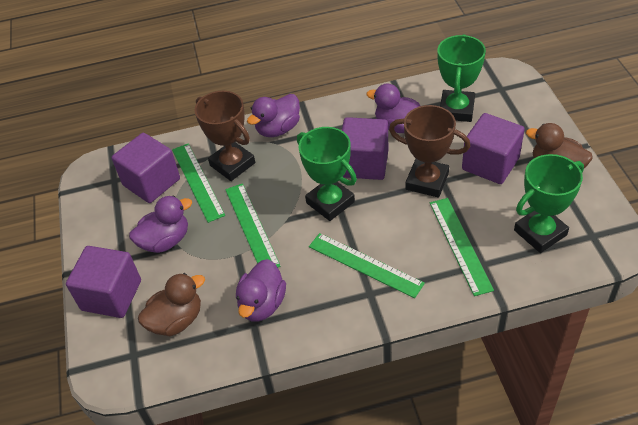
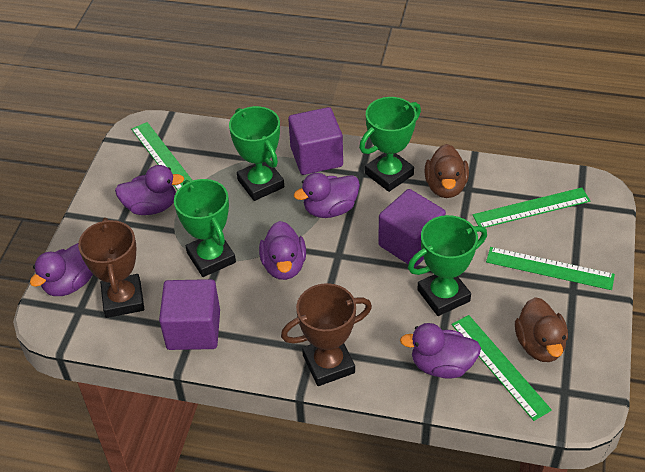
green trophy: [297,127,357,221] [438,34,486,122] [514,154,584,253] = 3 -> [174,179,236,277] [229,106,284,201] [359,97,421,192] [408,215,487,316] = 4
purple cube: [66,246,141,318] [112,133,180,203] [342,117,388,180] [462,113,525,184] = 4 -> [159,279,220,350] [288,107,343,175] [378,189,446,267] = 3
purple duck: [129,196,192,253] [236,259,286,321] [247,94,300,137] [366,83,420,133] = 4 -> [30,243,93,296] [115,165,184,215] [259,221,306,280] [294,173,360,218] [400,323,481,379] = 5

